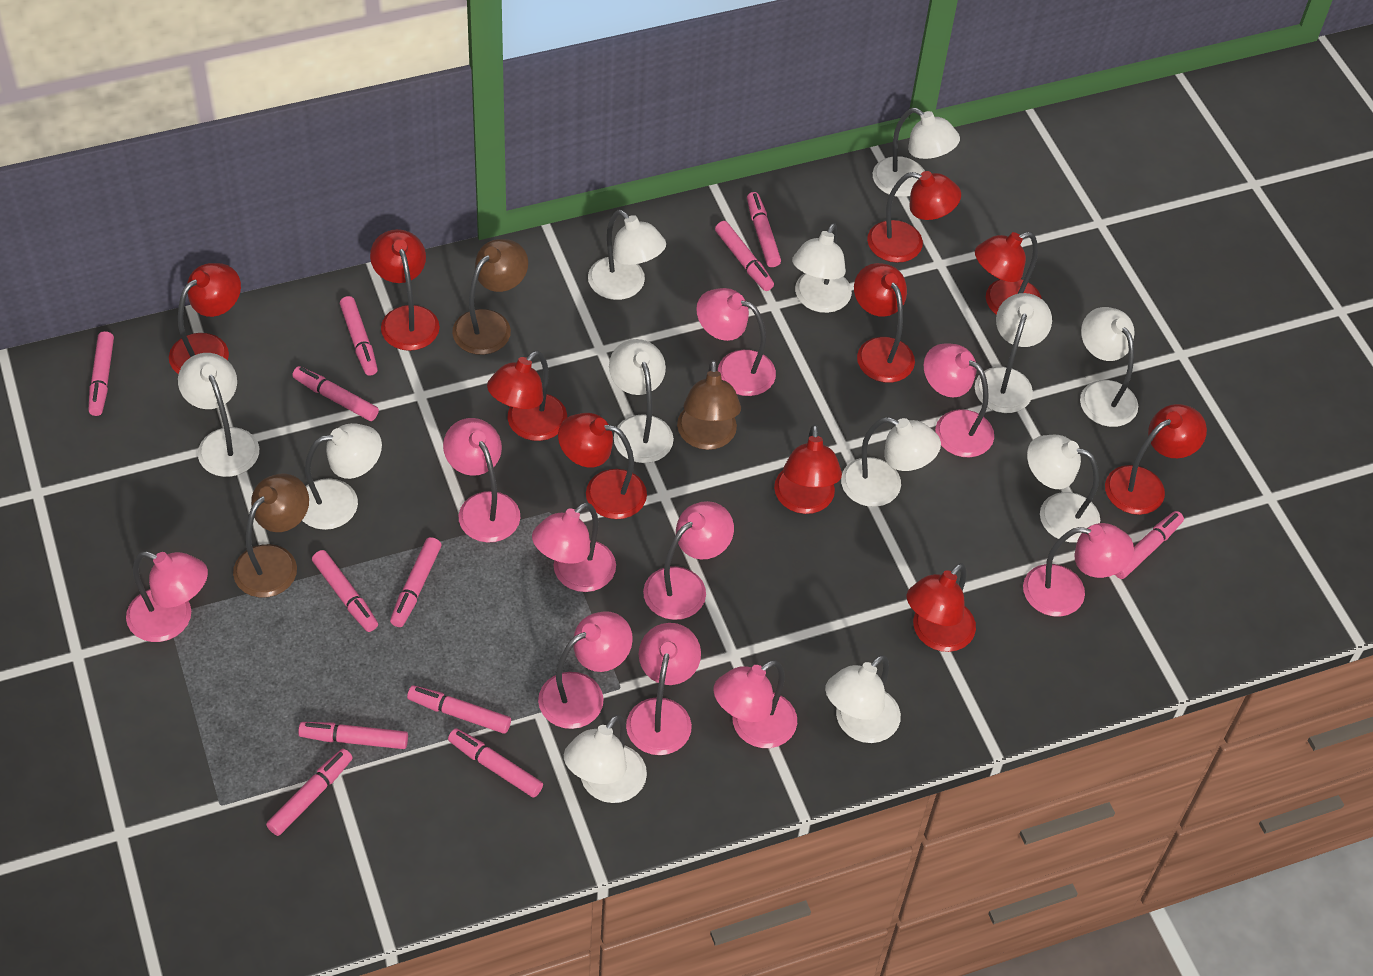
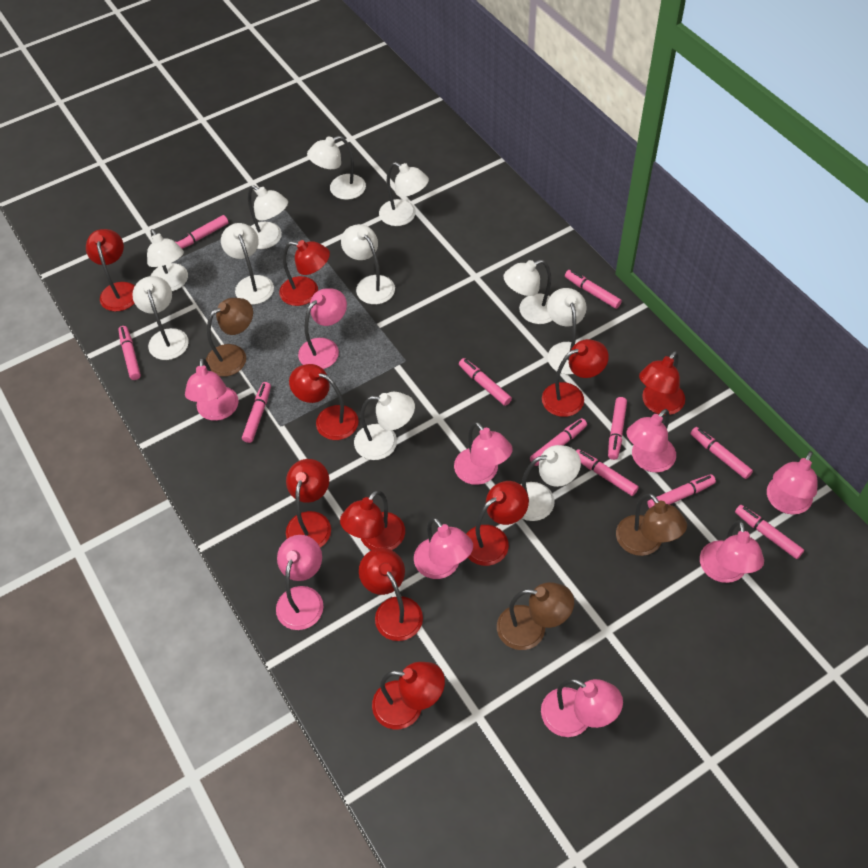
pink lamp: [126,551,208,642] [443,418,520,543] [532,502,616,592] [538,611,633,729] [626,623,701,755] [643,501,734,620] [696,288,776,396] [713,660,797,748] [924,344,994,457] [1023,523,1134,617] = 10 -> [185,358,239,421] [276,535,323,630] [298,288,347,369] [414,517,473,579] [454,422,513,485] [541,679,623,737] [626,409,676,472] [700,520,764,583] [767,451,818,515] = 9
pink marker: [88,331,114,416] [266,749,353,836] [292,366,379,421] [298,722,408,749] [312,550,378,632] [340,296,378,376] [390,537,441,627] [407,686,511,734] [448,728,543,798] [715,221,774,291] [747,192,781,267] [1115,511,1184,579] = 12 -> [118,326,141,380] [176,215,229,249] [242,382,271,443] [459,358,512,406] [530,418,587,466] [565,270,622,309] [576,449,639,496] [608,397,627,460] [647,474,716,508] [691,427,753,479] [735,505,804,559] = 11
white lamp: [178,353,259,477] [302,423,382,530] [564,715,647,803] [588,210,666,300] [609,339,674,463] [792,223,852,313] [825,655,901,743] [841,417,941,507] [873,108,960,197] [975,293,1052,413] [1027,435,1100,542] [1080,307,1138,427] = 12 -> [132,276,189,360] [147,229,188,291] [221,223,274,305] [248,185,288,249] [307,136,366,200] [341,224,395,304] [354,391,415,460] [379,162,429,226] [504,260,553,324] [520,445,581,521] [547,288,587,374] = 11

